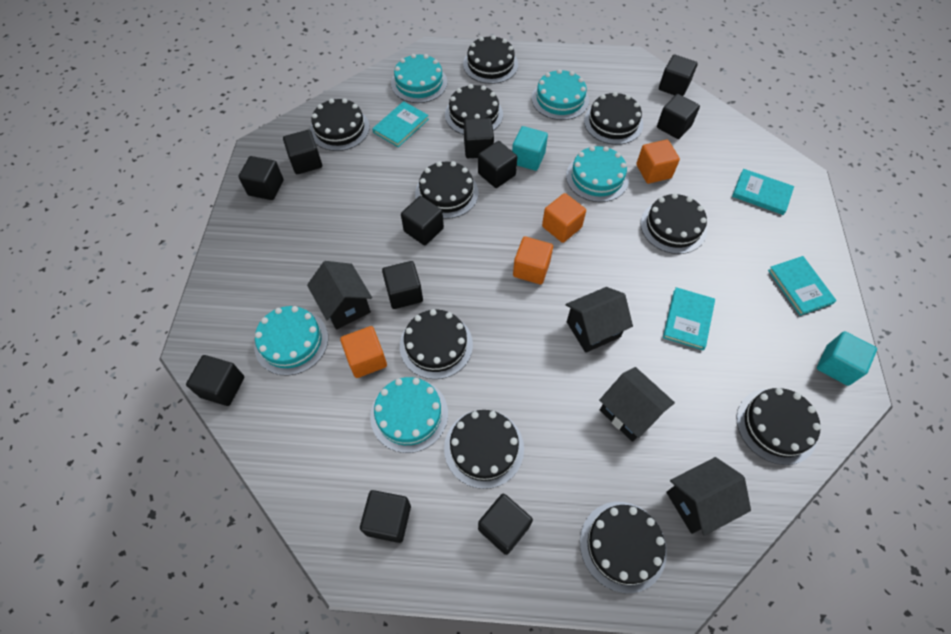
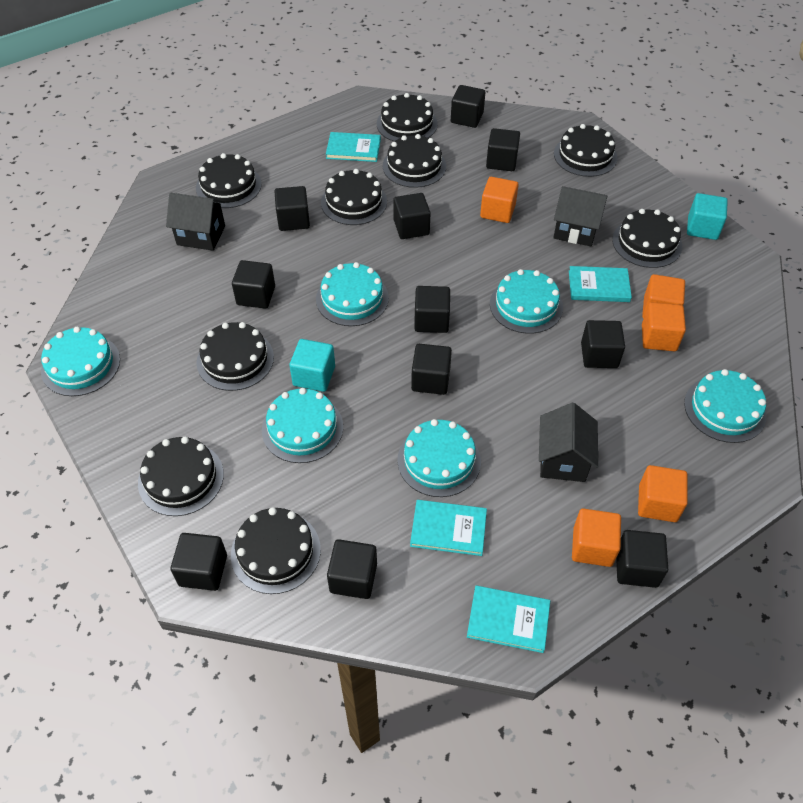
black cake: [310,98,370,151] [400,309,473,379] [415,161,479,219] [444,410,524,489] [445,84,503,135] [463,35,518,84] [580,502,667,593] [584,92,643,145] [640,193,707,254] [736,388,821,465] = 10 -> [138,437,224,516] [196,153,262,208] [196,322,274,391] [231,507,321,594] [321,169,387,225] [377,93,438,141] [383,134,446,188] [554,124,618,177] [612,209,682,268] = 9
black house: [307,261,372,330] [565,287,633,353] [599,367,675,442] [666,457,751,536] = 4 -> [166,193,225,251] [539,403,598,482] [553,186,607,246] = 3
orange cube: [340,326,387,378] [513,237,553,284] [542,193,586,243] [636,140,680,184] = 4 -> [480,177,519,223] [572,508,621,567] [638,465,688,522] [642,274,685,319] [642,302,686,351] = 5
turquoise cake: [254,306,328,376] [370,377,448,453] [391,54,447,103] [532,69,589,120] [566,146,629,202] = 5 -> [41,327,120,396] [262,388,343,463] [316,262,389,326] [397,419,481,497] [490,269,563,334] [684,369,767,443] = 6

